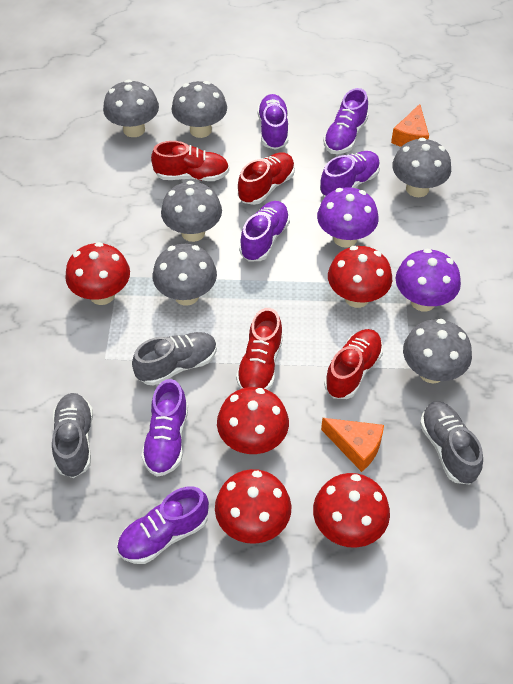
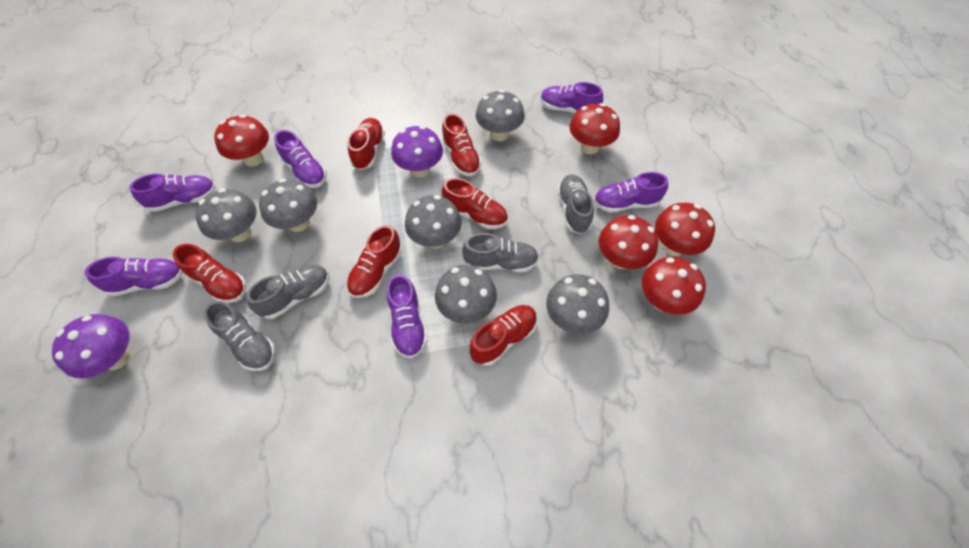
grey shoe: [52,393,93,478] [132,332,217,386] [420,401,483,485] = 3 -> [204,301,275,371] [246,265,330,319] [462,233,539,273] [557,174,594,234] = 4
orange cheese: [321,418,384,472] [391,104,429,147] = 2 -> none = 0
red shoe: [151,141,229,181] [236,308,283,390] [238,152,295,205] [324,329,383,399] = 4 -> [173,244,246,303] [346,225,402,298] [348,118,385,170] [442,113,482,176] [442,178,508,229] [469,305,537,366] = 6

